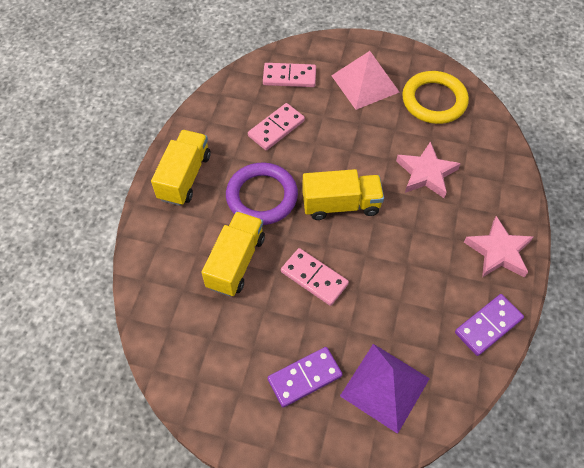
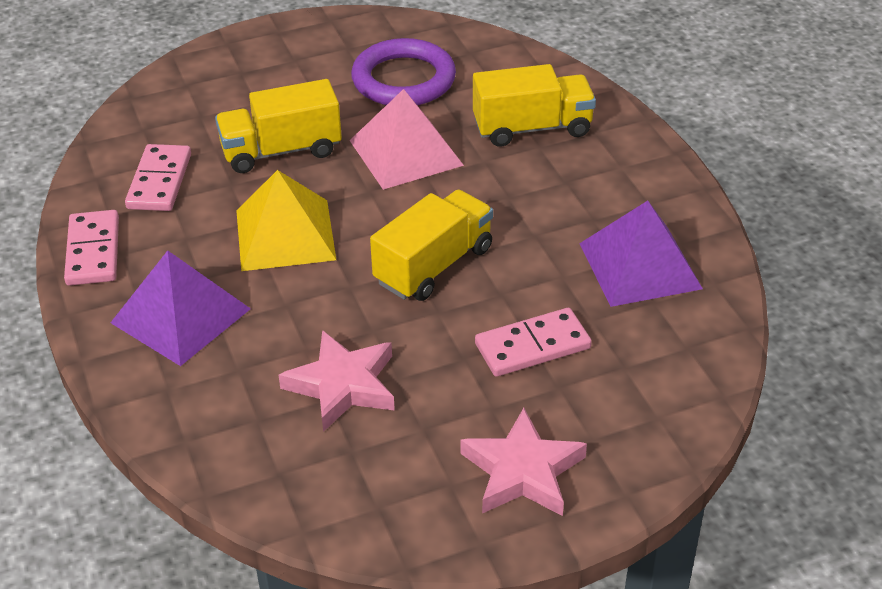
purple domino: [267,347,343,407] [455,294,524,356] = 2 -> none = 0
purple pyramid: [340,344,430,434] = 1 -> [110,250,251,366] [579,201,703,307] = 2
yellow pyramid: none = 0 -> [236,170,336,271] = 1
yellow ring: [402,71,469,124] = 1 -> none = 0

